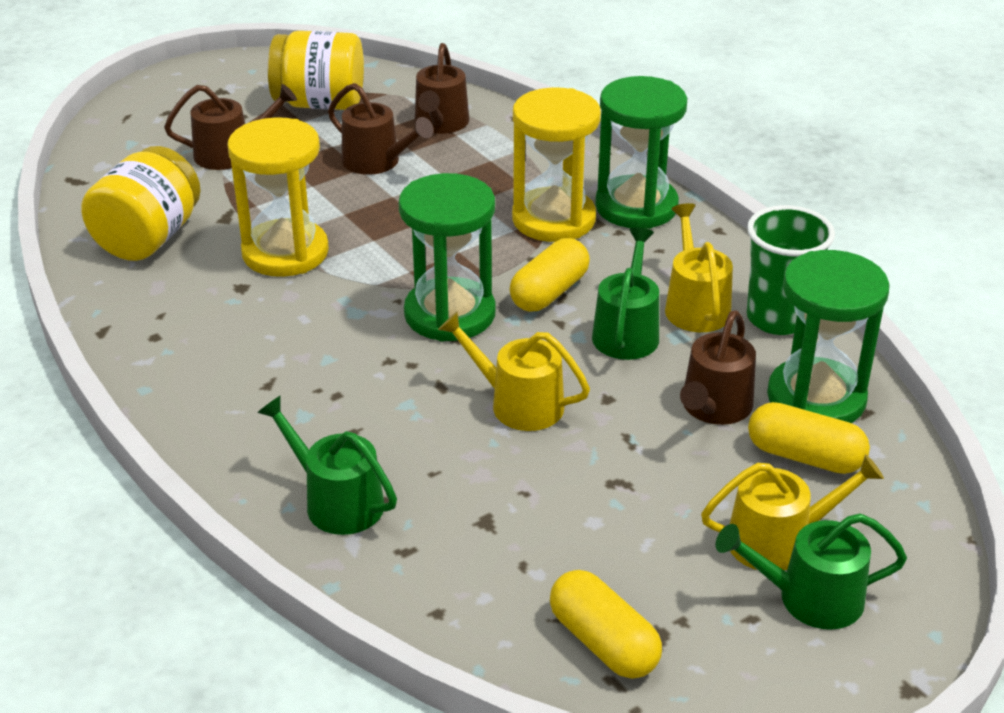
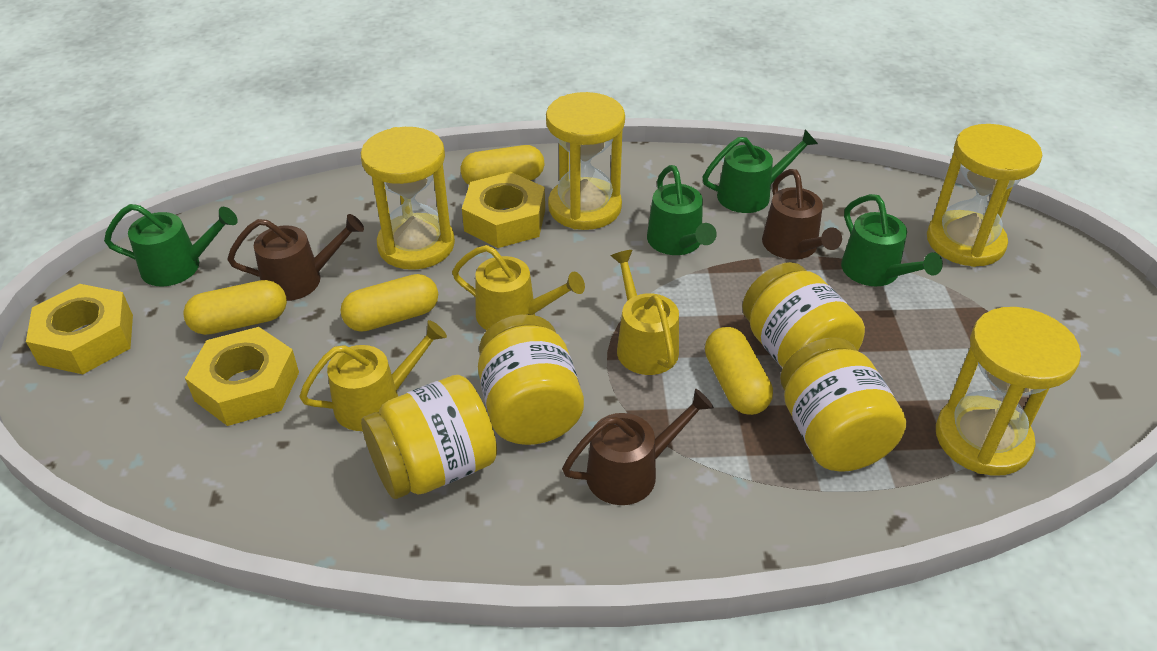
brown watering can: [164,84,297,170] [328,83,434,175] [415,43,469,134] [680,310,756,425] = 4 -> [227,214,364,301] [562,389,714,505] [762,169,842,260] = 3
green cup: [747,205,835,335] = 1 -> none = 0
green hourglass: [399,173,496,341] [595,76,687,229] [767,250,890,423] = 3 -> none = 0
green watering can: [257,395,397,535] [592,227,659,360] [716,513,907,630] = 3 -> [104,204,238,286] [647,165,717,255] [702,130,818,213] [841,194,943,286] = 4
yellow capsule: [510,238,590,312] [550,570,662,679] [748,402,870,474] = 3 -> [183,280,287,335] [340,274,438,332] [461,145,544,185] [705,327,773,415] = 4
yellow hourglass: [227,117,329,277] [512,88,601,242] = 2 -> [361,127,455,270] [546,92,625,230] [927,124,1042,267] [936,307,1081,476] = 4
yellow jar: [81,146,201,261] [268,31,364,110] = 2 -> [361,375,497,499] [478,314,584,445] [742,262,865,368] [780,337,906,472] = 4
yellow nut: none = 0 -> [26,284,133,374] [185,327,299,426] [462,172,545,248] = 3

